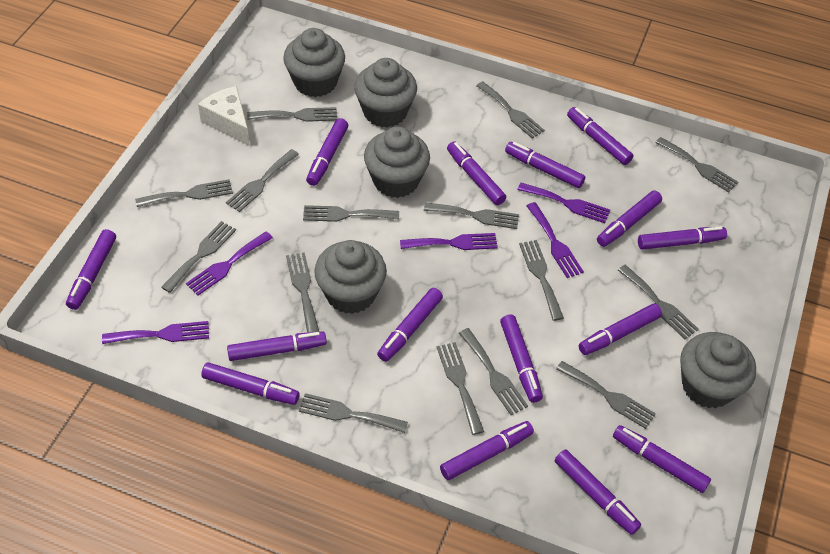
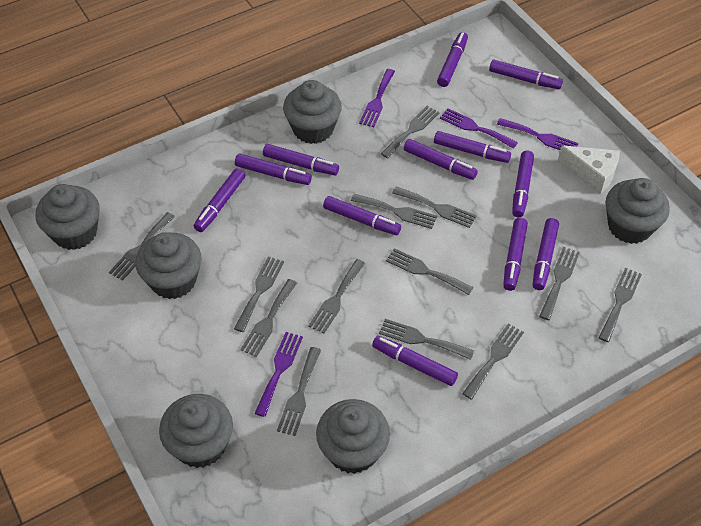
grey cupcake: [283,28,345,97] [314,240,387,314] [354,58,417,128] [364,127,430,198] [680,332,756,408] = 5 -> [35,184,100,250] [136,232,202,299] [159,394,233,468] [283,80,342,144] [316,399,390,474] [606,178,670,244] = 6
grey fork: [135,179,233,207] [161,221,236,293] [226,149,299,212] [247,107,337,122] [286,252,319,333] [299,393,408,433] [303,205,399,222] [424,202,519,229] [437,342,484,435] [459,328,528,415] [476,81,545,139] [519,240,564,321] [556,361,656,429] [618,265,699,339] [655,137,738,193] = 15 -> [109,212,175,281] [234,256,284,332] [240,279,297,357] [277,347,321,436] [308,259,365,333] [351,194,437,229] [379,319,474,360] [381,106,440,158] [386,248,473,295] [392,186,477,228] [462,323,524,400] [539,247,580,320] [598,268,642,342] = 13
purple fork: [102,321,209,344] [186,232,273,295] [400,233,498,250] [517,183,610,223] [526,202,584,278] = 5 -> [254,332,303,417] [359,69,395,127] [440,108,518,149] [497,118,579,150] = 4
purple marker: [66,229,116,310] [201,362,300,405] [227,331,327,361] [306,118,348,186] [377,288,443,362] [440,421,534,480] [447,141,506,205] [500,314,543,403] [505,142,585,188] [555,449,641,535] [567,107,634,165] [579,304,662,355] [597,190,662,247] [613,425,711,493] [638,226,727,250] = 15 -> [194,168,245,232] [235,153,312,185] [263,144,339,175] [323,196,401,235] [372,336,458,386] [404,139,478,180] [434,131,511,163] [437,32,468,87] [489,60,563,89] [503,218,528,291] [512,151,534,217] [533,218,559,290] = 12

